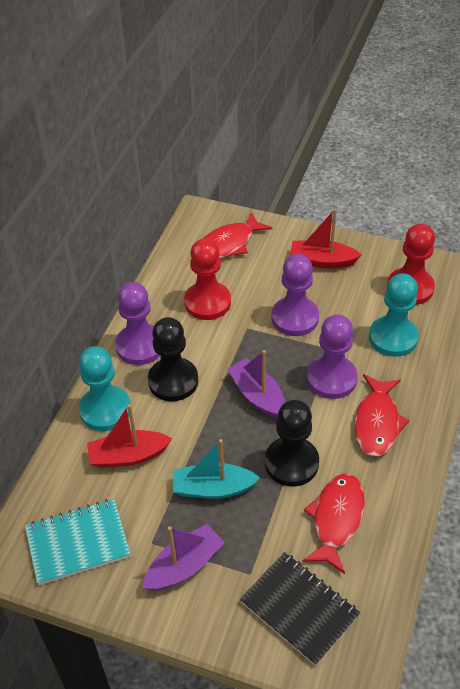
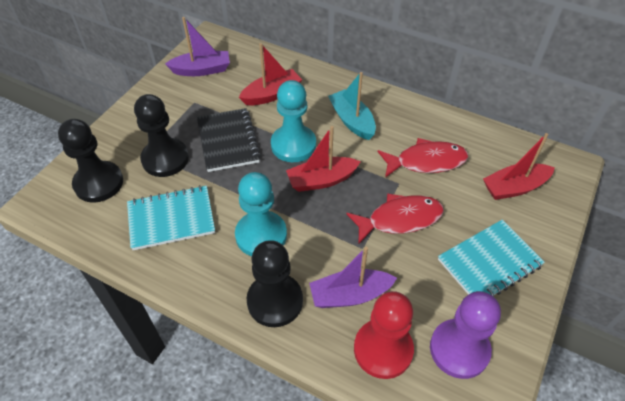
black pawn: [148,317,198,401] [265,400,319,487] = 2 -> [58,119,123,203] [134,94,189,177] [247,240,303,327] = 3
purple pawn: [115,282,160,365] [271,254,319,336] [307,314,358,399] = 3 -> [430,291,501,379] = 1
red boat: [87,404,172,468] [290,209,362,269] = 2 -> [239,43,302,106] [286,126,361,192] [483,133,555,200] = 3
red fish: [203,212,272,259] [302,474,365,574] [354,374,409,457] = 3 -> [346,193,444,244] [378,138,468,178] = 2
red pawn: [184,238,231,320] [387,224,435,305] = 2 -> [354,291,414,379] = 1
turquoise notebook: [25,499,130,585] = 1 -> [127,185,215,250] [438,220,545,297] = 2

